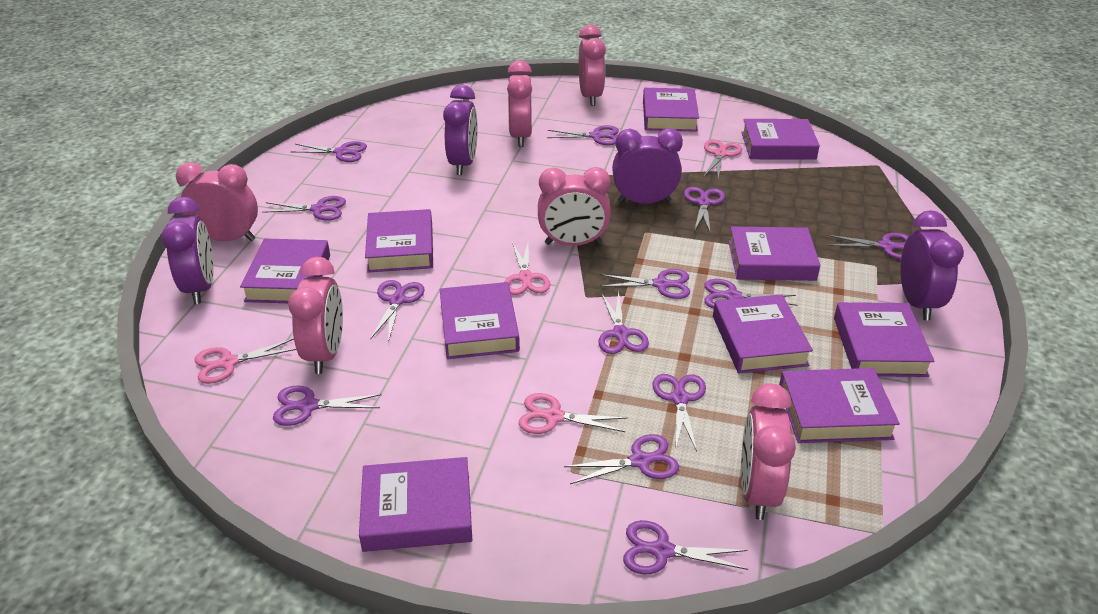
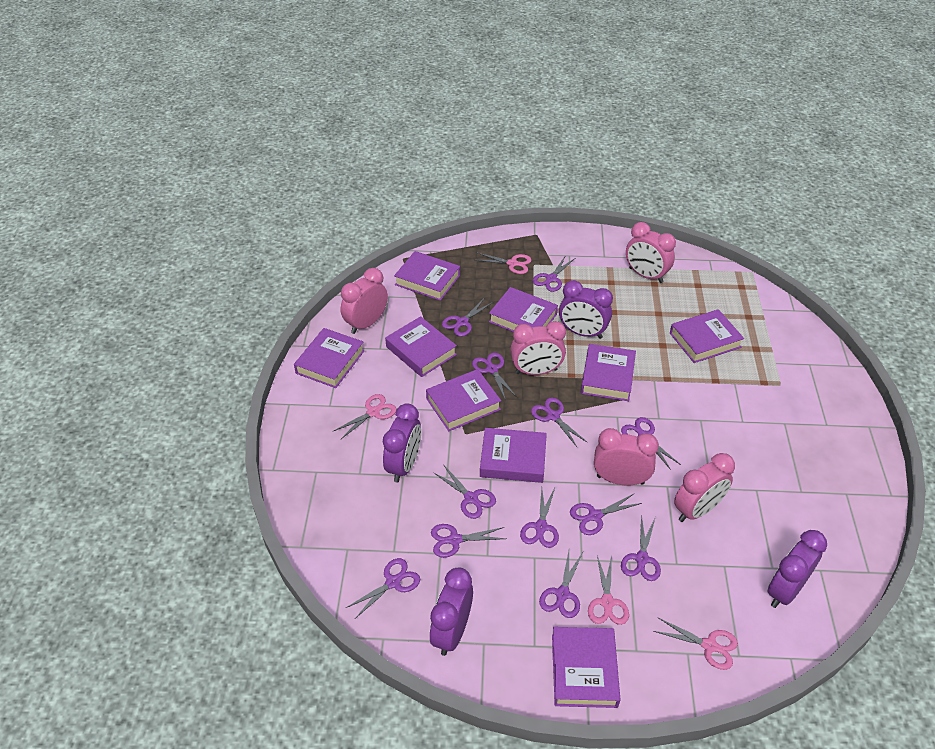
pink clock: [176,162,258,241] [288,257,343,374] [507,60,532,147] [538,167,611,246] [579,25,606,106] [741,383,796,520] = 6 -> [340,268,388,334] [510,321,566,375] [594,428,659,486] [626,222,676,283] [674,453,735,522] = 5
purple book: [240,238,330,303] [359,457,472,552] [365,209,433,273] [439,282,520,359] [643,88,699,132] [713,294,813,373] [728,226,821,281] [741,119,820,160] [779,368,900,443] [834,302,935,377] = 10 -> [294,328,365,388] [385,316,457,377] [394,251,460,301] [426,369,501,431] [480,428,547,483] [489,287,558,332] [552,627,621,708] [581,344,636,401] [670,309,744,363] = 9
purple scissors: [262,196,346,221] [273,385,382,426] [291,141,367,162] [370,280,425,342] [547,125,619,145] [564,434,679,484] [598,291,649,354] [600,269,690,299] [623,520,748,574] [653,374,706,451] [684,187,725,232] [704,279,798,309] [826,233,908,260] = 13 -> [346,558,420,619] [431,524,506,558] [433,466,496,519] [442,299,493,337] [472,353,517,401] [520,488,559,548] [531,397,588,448] [533,255,575,292] [539,551,583,618] [570,493,642,535] [621,417,681,470] [621,515,661,581] = 12

